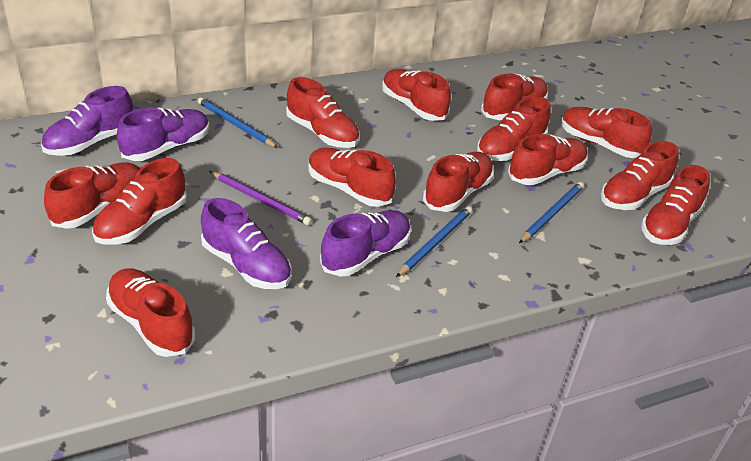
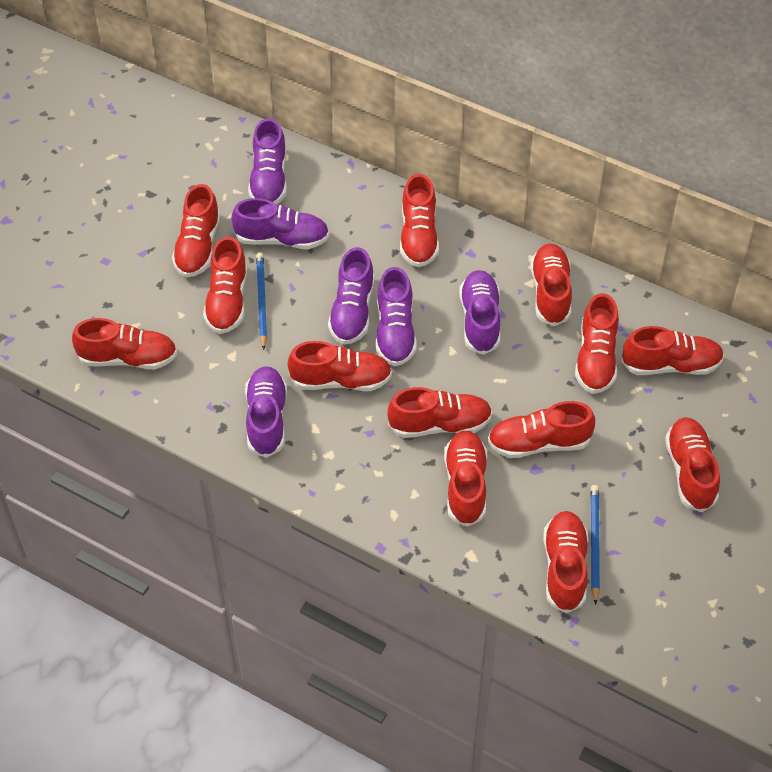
blue pencil: [198,97,278,148] [396,206,472,277] [519,182,584,243] = 3 -> [256,253,267,350] [590,485,600,605] = 2
purple pencil: [209,171,312,225] = 1 -> none = 0
purple shoe: [41,86,133,156] [117,107,210,161] [201,198,292,289] [320,210,411,276] = 4 -> [231,198,329,249] [245,366,287,458] [248,118,287,204] [328,247,375,345] [376,267,417,366] [460,270,500,355] = 6

